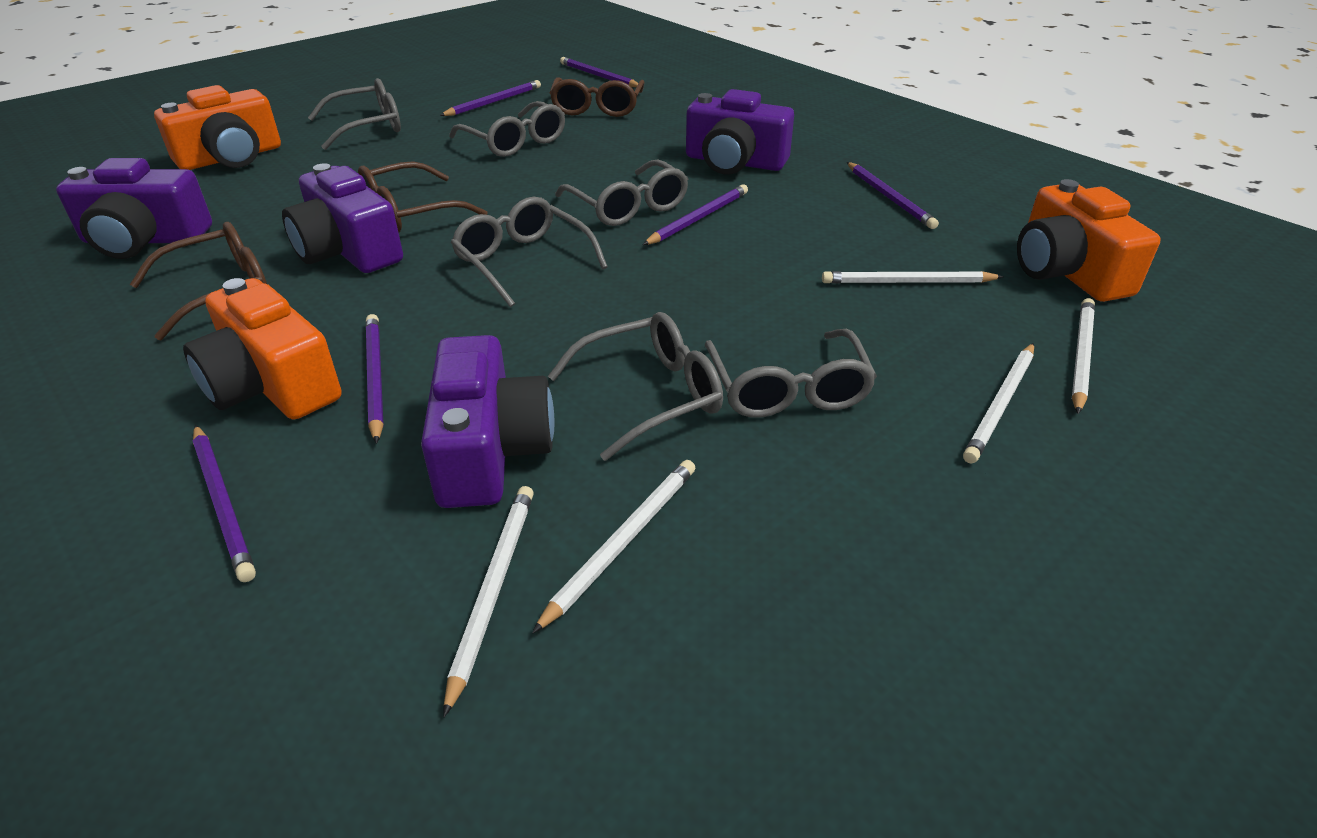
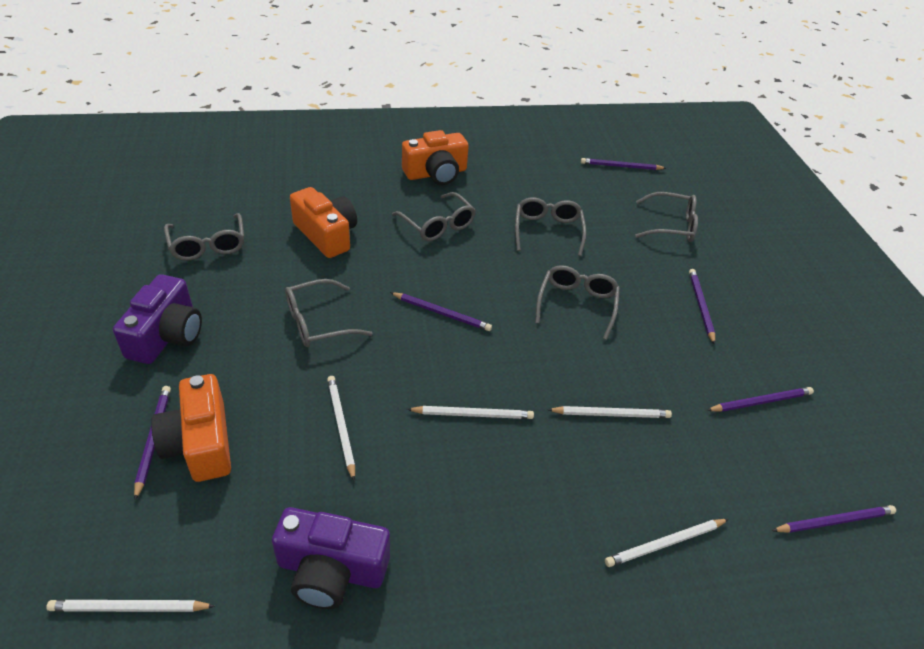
brown glasses: [130,222,267,340] [358,161,488,232] [549,77,645,117] = 3 -> none = 0
purple camera: [56,158,212,259] [282,163,403,273] [421,335,555,508] [686,89,794,175] = 4 -> [113,274,202,364] [272,507,390,609] = 2

